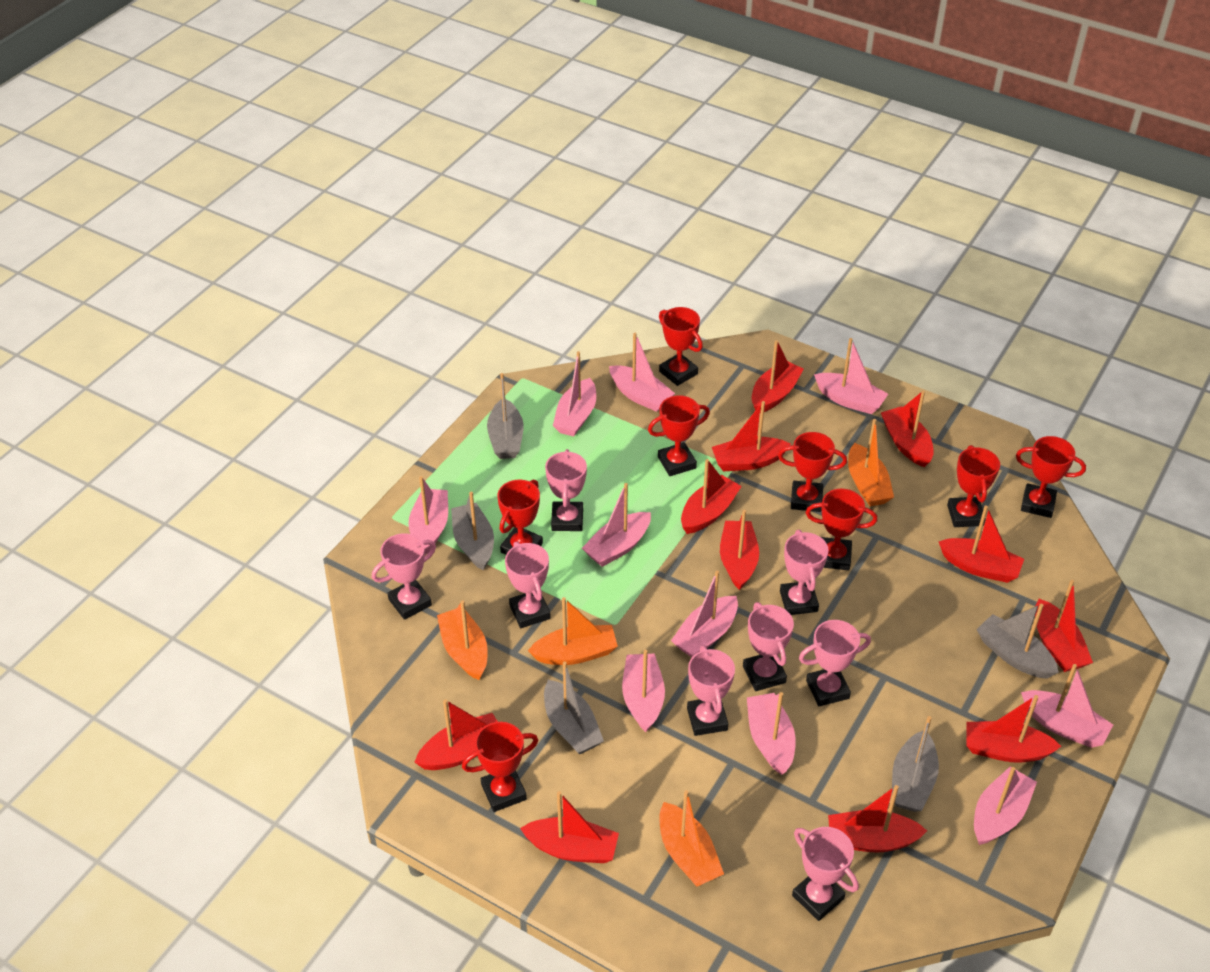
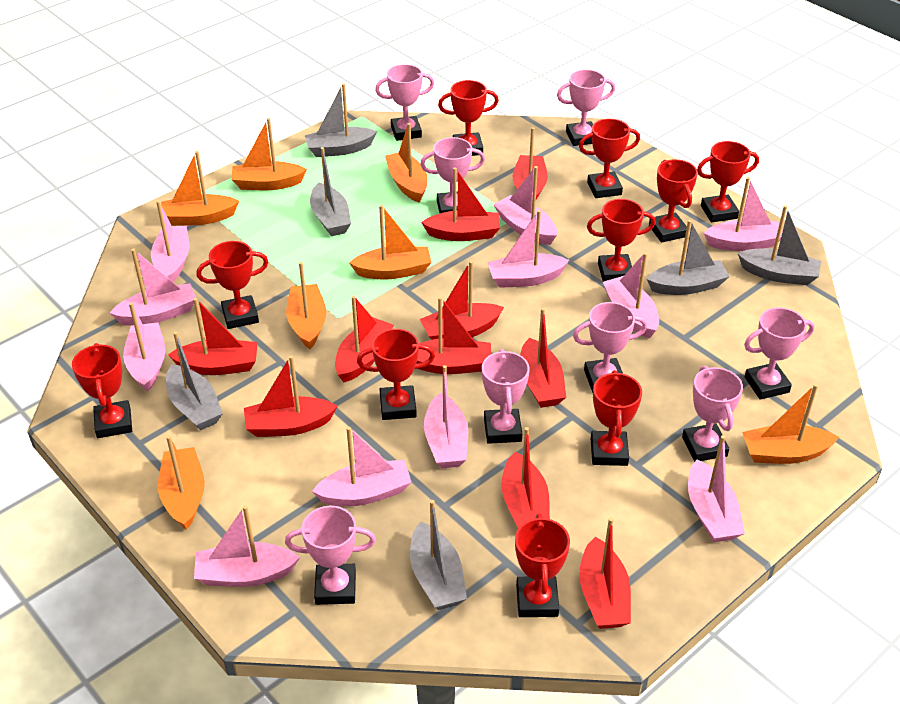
grey boat: [451,491,494,571] [487,373,524,459] [544,662,604,755] [892,716,939,812] [976,604,1059,679] = 5 -> [166,332,223,431] [305,83,377,157] [310,147,351,236] [410,500,467,610] [647,220,730,295] [738,205,821,285] = 6
orange boat: [437,600,488,680] [528,597,618,665] [659,790,724,887] [848,419,894,506] = 4 -> [158,435,205,530] [161,151,239,226] [231,118,307,190] [286,262,326,349] [349,205,432,280] [385,123,427,203] [742,384,839,464] = 7
pink boat: [408,476,448,555] [553,351,596,436] [582,483,651,567] [609,333,675,412] [622,650,665,732] [671,571,738,657] [747,692,796,775] [814,338,888,414] [974,767,1037,845] [1021,664,1113,748] = 10 -> [110,249,196,326] [123,302,165,392] [151,200,189,282] [194,505,300,587] [312,427,412,506] [424,365,468,468] [487,210,569,288] [493,166,557,245] [603,253,659,338] [688,435,745,542] [704,177,783,251] = 11
red boat: [414,699,498,770] [520,791,619,863] [681,459,742,534] [712,401,791,471] [720,510,759,590] [752,340,804,413] [828,785,927,853] [881,391,934,467] [939,505,1024,583] [967,695,1061,763] [1035,580,1093,672] = 11 -> [168,298,258,375] [244,355,338,437] [335,296,394,383] [416,297,491,374] [420,261,504,340] [421,168,500,241] [501,427,550,529] [512,127,548,200] [520,308,566,408] [579,517,631,629] = 10
red trophy: [462,722,538,812] [497,479,543,555] [648,395,710,476] [659,307,703,386] [778,432,847,512] [806,489,877,571] [947,445,1000,527] [1016,436,1086,518] = 8 -> [72,343,132,438] [196,241,268,329] [357,329,435,420] [438,80,499,156] [515,513,570,617] [579,118,640,198] [587,199,656,282] [591,370,642,466] [649,159,698,243] [697,141,759,222] = 10

